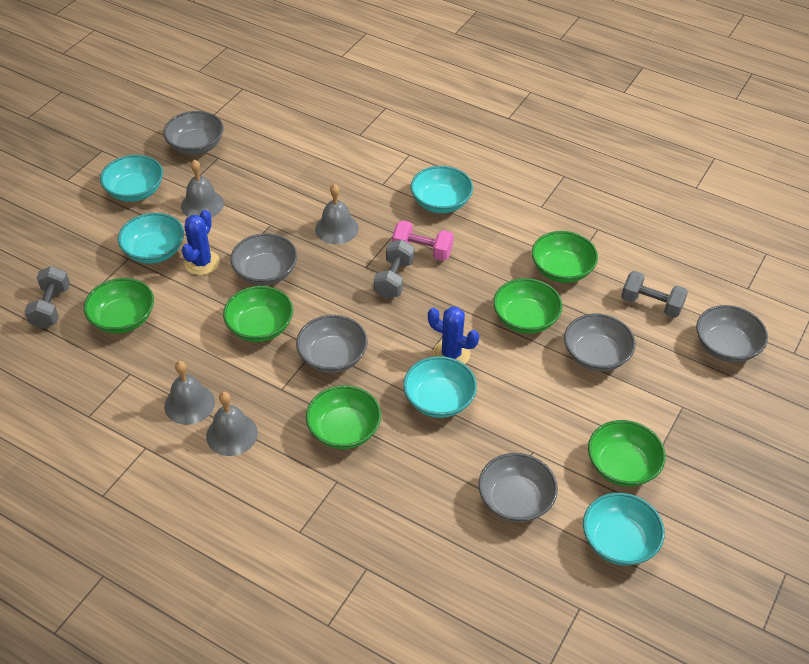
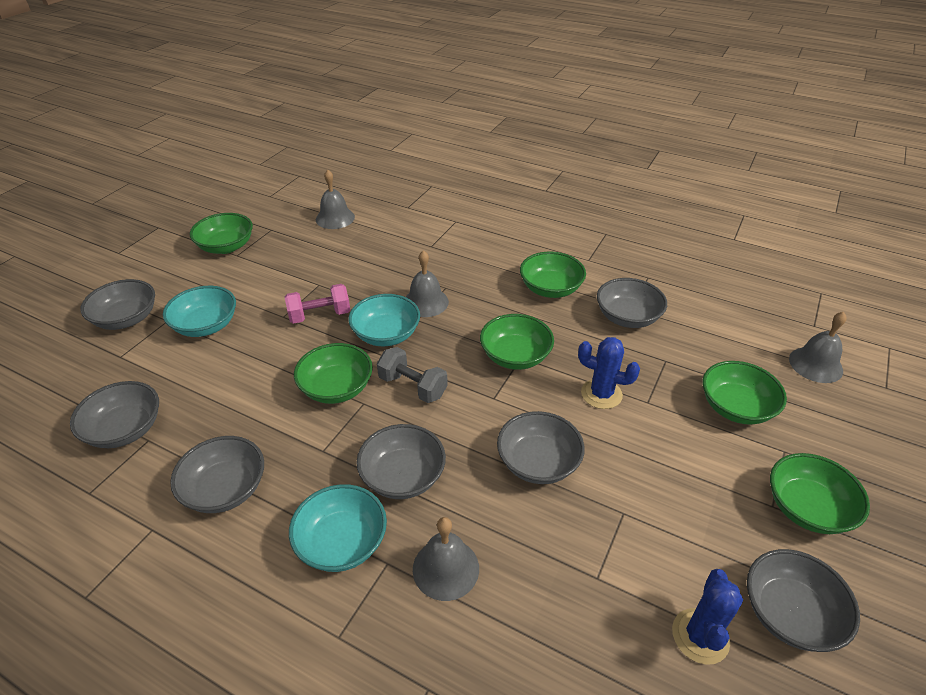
grey bowl: [163,111,224,155] [230,233,297,286] [296,315,368,373] [478,453,558,522] [564,313,636,372] [696,305,768,363] = 6 -> [70,381,159,448] [80,279,155,330] [170,436,264,513] [356,424,446,499] [497,411,585,484] [597,278,667,328] [747,549,860,652] = 7
grey dumbbell: [24,266,70,329] [374,240,414,299] [621,271,688,318] = 3 -> [377,347,448,403] = 1
turquoise bowl: [100,155,163,202] [118,213,184,264] [403,356,477,418] [411,166,473,213] [583,493,665,566] = 5 -> [163,286,236,337] [289,484,387,572] [348,294,420,346] = 3

